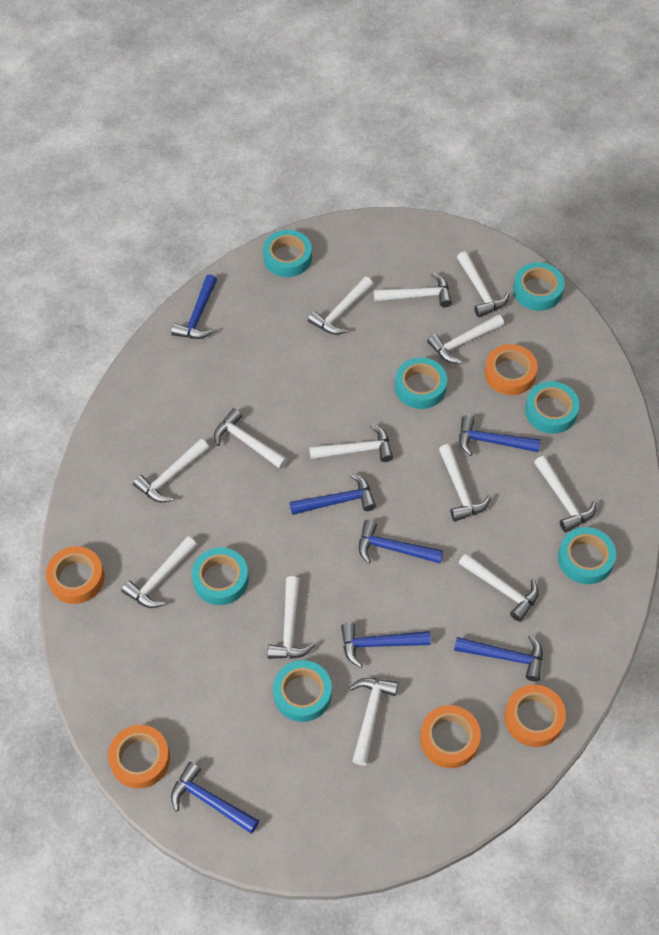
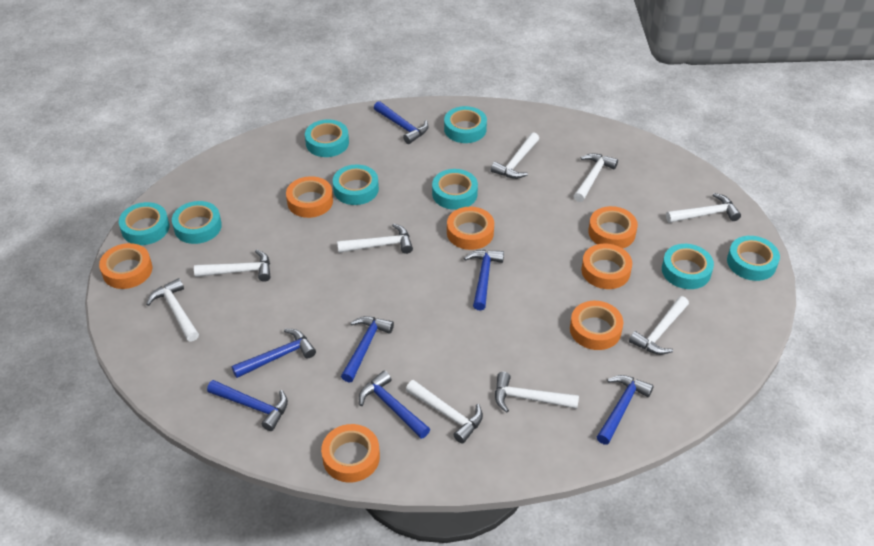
orange tape: [46,546,105,604] [108,725,170,789] [420,705,481,768] [485,344,538,395] [505,685,566,747] = 5 -> [99,243,152,289] [286,176,333,218] [321,424,380,482] [447,207,494,250] [570,301,623,350] [581,244,632,289] [588,206,638,248] = 7
turquoise tape: [192,547,249,605] [263,230,312,277] [273,660,332,722] [395,358,447,409] [513,262,565,311] [525,381,580,434] [558,527,616,584] = 7 -> [119,202,169,245] [172,201,222,244] [305,119,349,157] [333,164,379,205] [432,169,478,210] [444,106,487,143] [662,244,714,289] [727,236,780,281] = 8
white hammer: [121,536,197,608] [133,439,209,503] [214,408,288,469] [268,576,315,659] [308,277,373,335] [309,424,393,462] [349,678,398,766] [374,273,452,307] [427,314,504,364] [439,444,491,522] [457,251,510,317] [459,553,539,622] [534,456,596,532] = 13 -> [146,278,199,341] [194,249,270,282] [337,223,413,254] [406,380,483,444] [491,132,539,179] [495,372,579,413] [574,153,618,202] [629,296,689,355] [666,193,741,223] = 9

